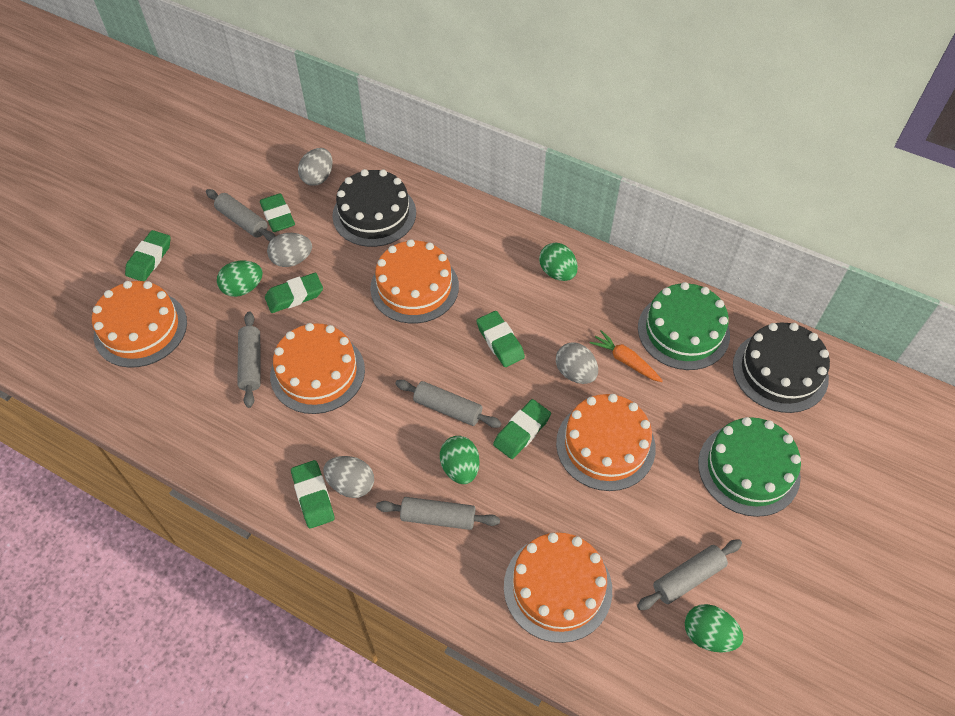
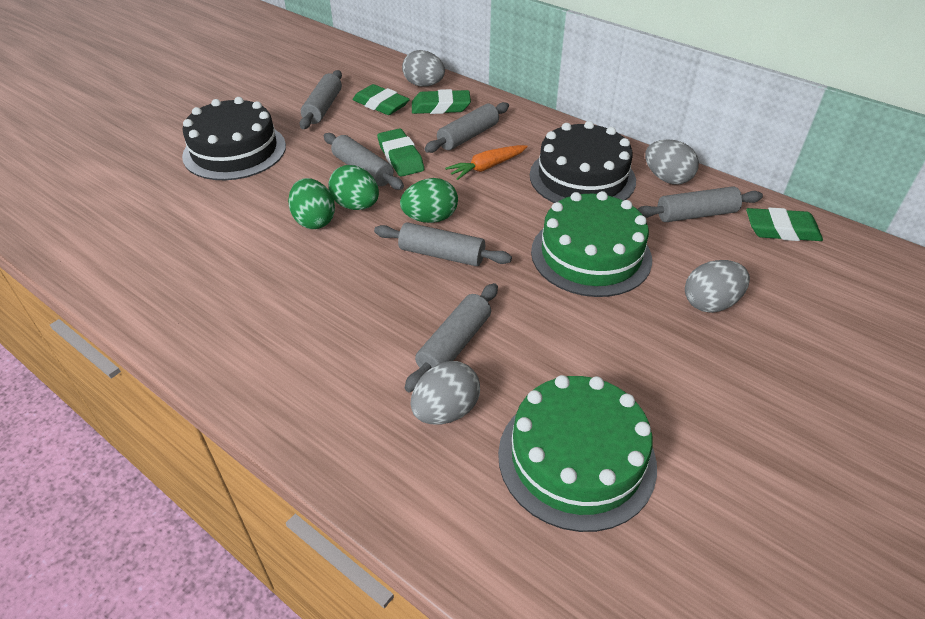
green egg: [217,261,263,297] [440,436,479,484] [539,243,578,281] [685,604,743,652] = 4 -> [288,178,335,229] [328,165,379,210] [400,178,458,223] = 3
green eraser: [125,230,171,281] [260,193,295,232] [265,273,323,313] [291,460,335,529] [476,311,525,367] [493,399,551,459] = 6 -> [352,84,410,115] [377,128,424,177] [412,89,471,114] [746,207,823,241] = 4
grey rolling pin: [206,189,275,241] [237,311,261,408] [376,497,500,530] [395,380,501,428] [637,539,742,610] = 5 -> [300,70,342,129] [324,133,404,190] [374,222,512,266] [405,283,498,392] [424,102,509,153] [637,186,763,222] = 6
orange cake: [92,281,187,368] [270,323,365,414] [370,239,459,324] [504,533,612,643] [556,394,656,491] = 5 -> none = 0

